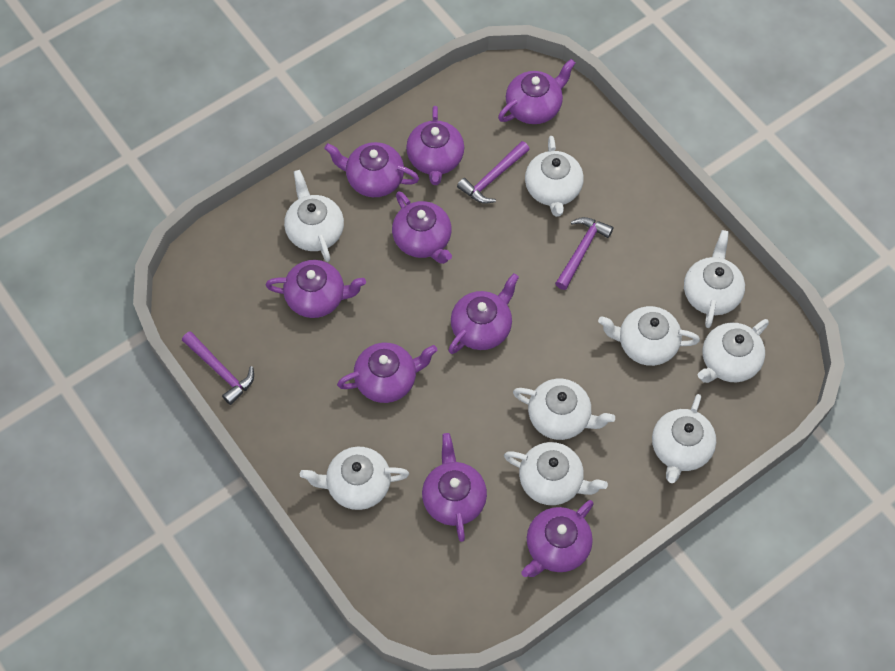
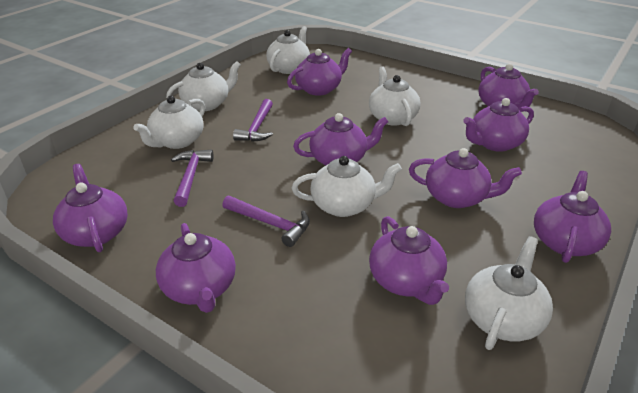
white teapot: [284,170,344,262] [300,447,409,510] [504,442,608,505] [513,378,615,440] [525,136,584,217] [598,306,700,366] [652,394,716,483] [684,230,745,328] [698,319,769,383] = 9 -> [133,96,205,149] [166,61,241,111] [266,26,310,74] [292,156,402,217] [369,66,421,126] [465,236,553,350] = 6

